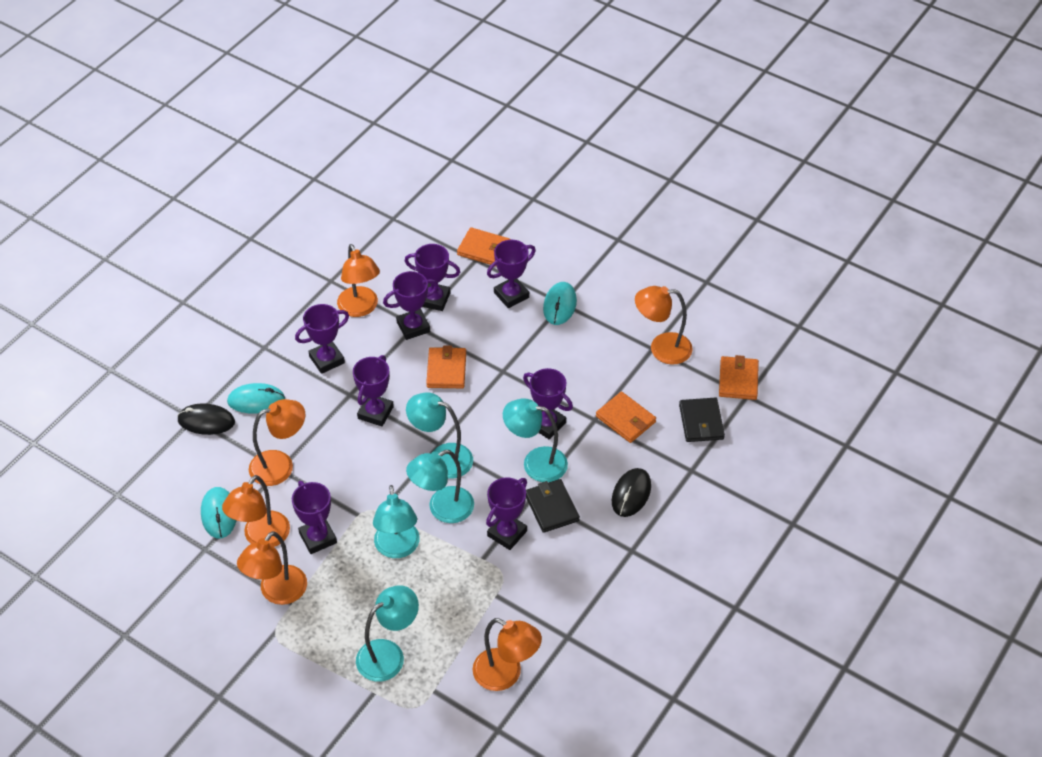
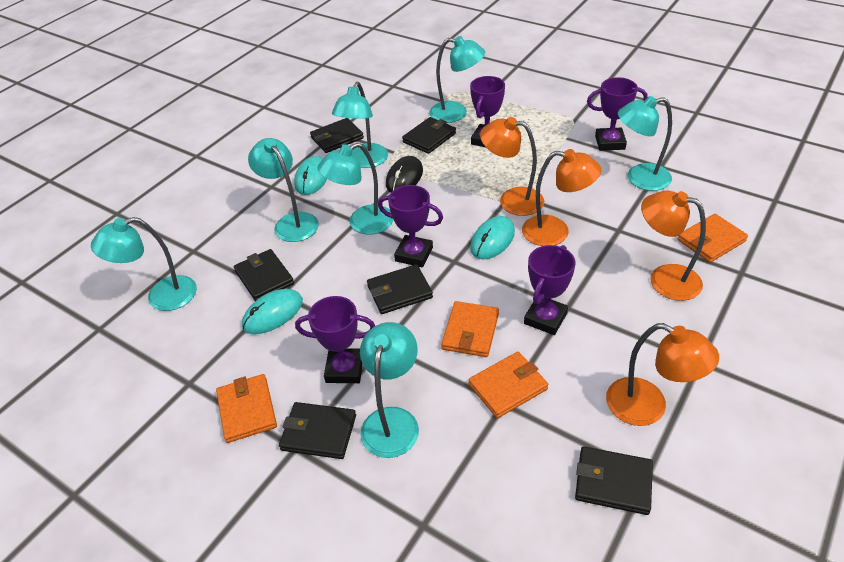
black mouse: [177,403,235,435] [612,468,651,517] = 2 -> [386,156,423,193] = 1
black wallet: [526,479,580,533] [679,398,725,442] = 2 -> [234,249,294,301] [279,402,356,459] [310,118,364,153] [367,264,433,314] [402,117,456,154] [575,446,653,515] = 6
orange lamp: [222,475,290,547] [237,531,307,605] [249,399,305,486] [337,244,380,317] [473,618,542,691] [635,286,693,365] = 6 -> [480,117,544,216] [522,149,601,246] [606,323,719,426] [641,191,706,301] = 4
purple trophy: [292,481,337,554] [295,304,349,374] [353,355,394,426] [383,271,439,340] [405,244,460,311] [486,477,527,550] [487,240,536,308] [523,368,573,440] = 8 -> [295,296,375,383] [378,185,443,267] [470,76,505,147] [524,245,576,335] [587,77,648,151] = 5
turquoise lamp: [356,585,419,682] [373,485,420,558] [406,392,473,479] [406,450,474,523] [503,398,568,482] = 5 -> [91,217,197,311] [248,138,319,242] [317,143,393,235] [332,82,388,168] [360,322,419,458] [429,36,485,123] [618,96,672,191] = 7

